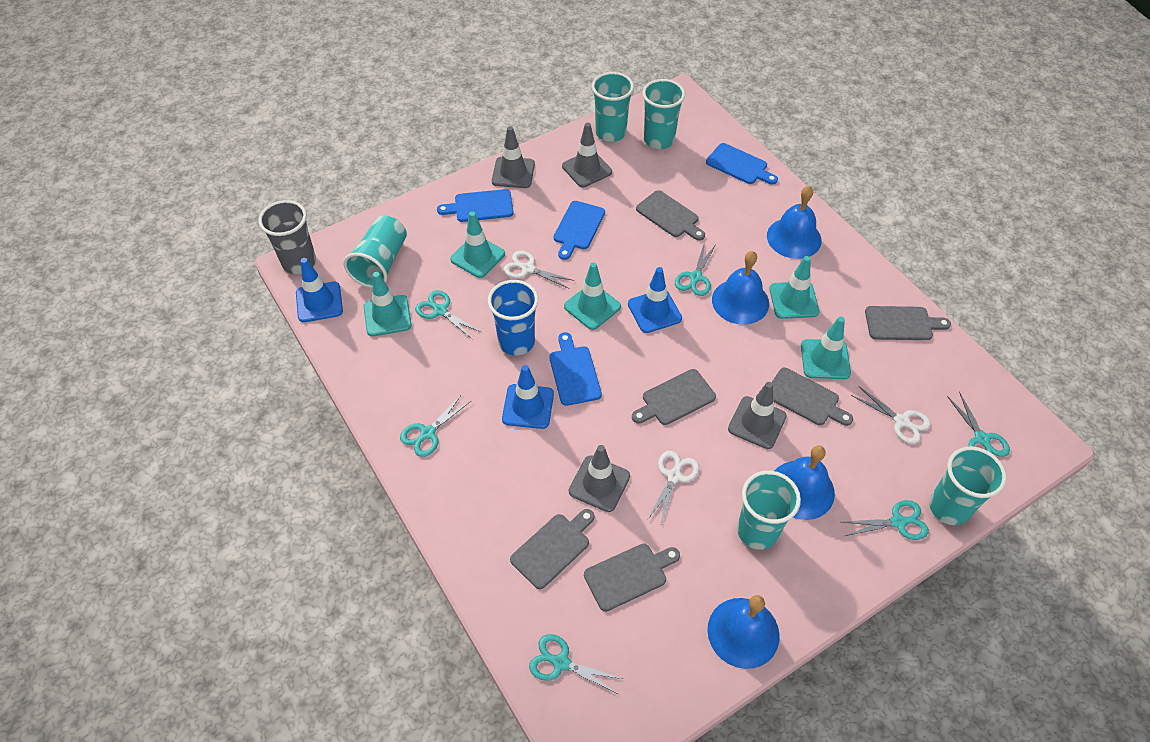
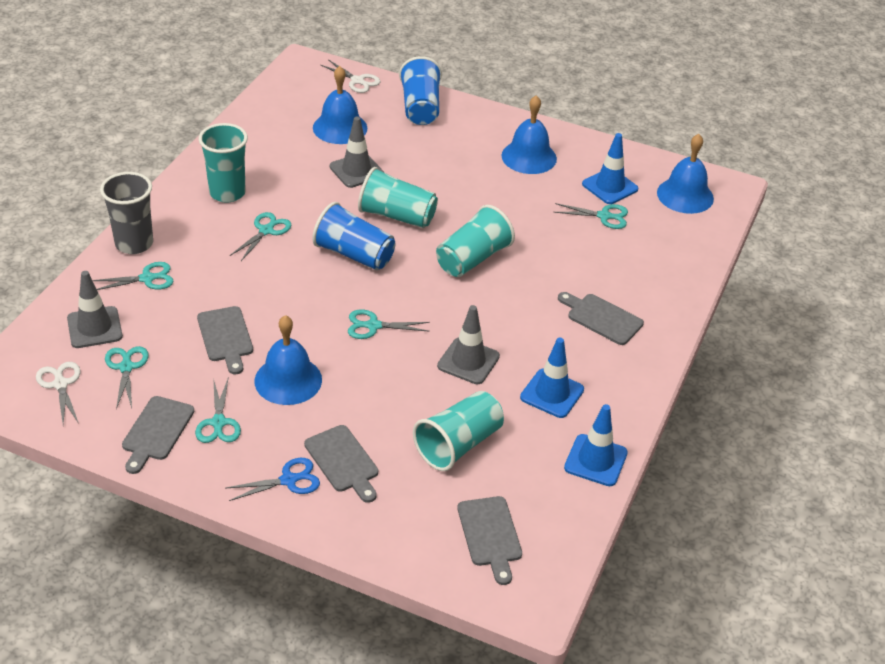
blue cup: [488,280,538,356] = 1 -> [312,202,395,270] [399,56,442,125] = 2
blue cutting board: [437,189,513,222] [549,332,602,406] [554,201,605,260] [706,143,778,184] = 4 -> none = 0
blue scissors: none = 0 -> [226,458,320,501] = 1
grey cutting board: [510,509,595,589] [584,544,680,612] [632,369,716,425] [636,190,705,241] [772,368,853,426] [865,306,951,340] = 6 -> [122,396,194,474] [197,306,253,374] [304,425,378,503] [457,496,522,585] [558,292,644,345] = 5
grey traffic cone: [492,126,535,188] [562,123,612,187] [569,445,630,512] [728,382,787,449] = 4 -> [67,271,123,348] [330,117,384,188] [437,305,500,384] = 3
turquoise cup: [343,215,407,288] [592,72,634,142] [642,79,685,149] [737,471,801,550] [929,446,1007,525] = 5 -> [199,123,248,203] [358,167,438,228] [413,391,504,471] [436,205,515,277] = 4
turquoise traffic cone: [363,272,412,337] [450,211,505,278] [564,262,621,330] [769,256,819,319] [801,316,851,379] = 5 -> none = 0
white scissors: [503,251,575,289] [647,451,699,524] [851,386,931,444] = 3 -> [36,362,80,424] [321,60,381,93] = 2

